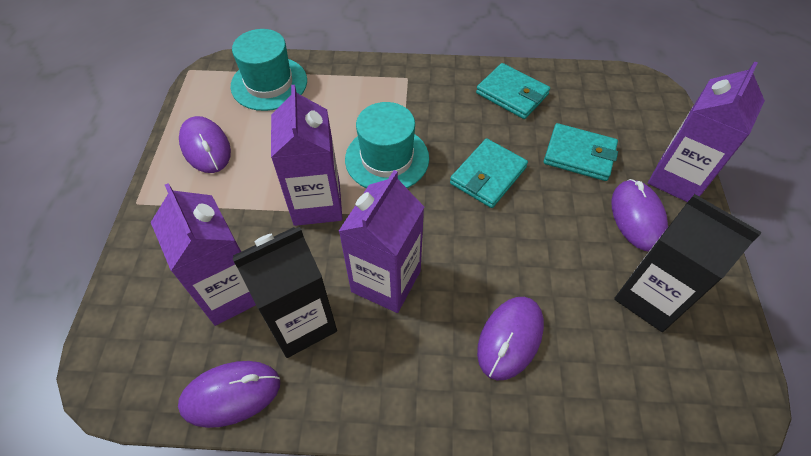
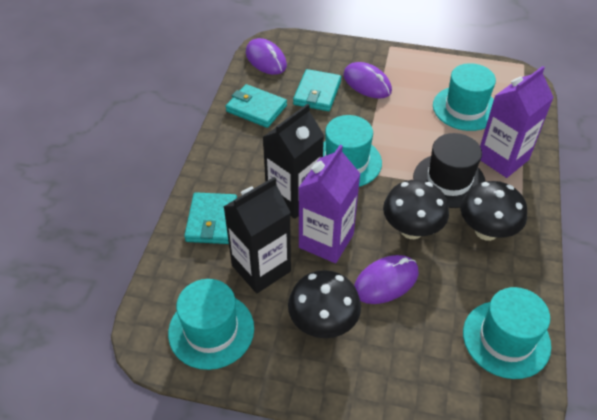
black hat: none = 0 -> [413,133,486,208] = 1
black mushroom: none = 0 -> [288,270,361,338] [383,180,449,239] [461,181,527,241] = 3
purple carton: [151,183,256,326] [271,85,342,226] [339,170,424,313] [648,61,765,202] = 4 -> [299,145,360,263] [480,66,554,178] = 2
purple mouse: [178,361,280,428] [179,116,231,173] [477,297,544,380] [611,179,668,251] = 4 -> [246,38,287,75] [343,62,392,99] [354,255,419,304] = 3
turquoise hat: [230,29,307,111] [345,102,429,188] = 2 -> [168,279,254,370] [323,115,382,187] [433,63,496,131] [463,287,551,379] = 4

